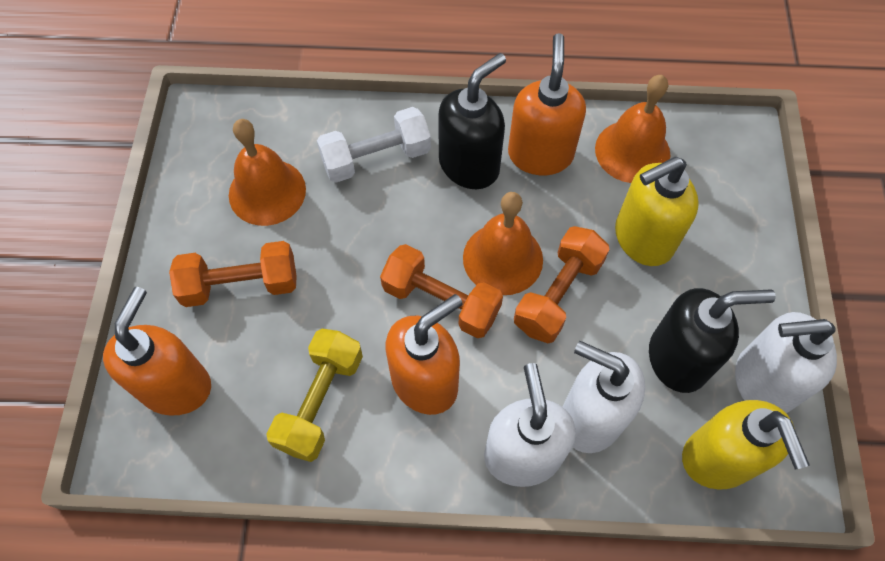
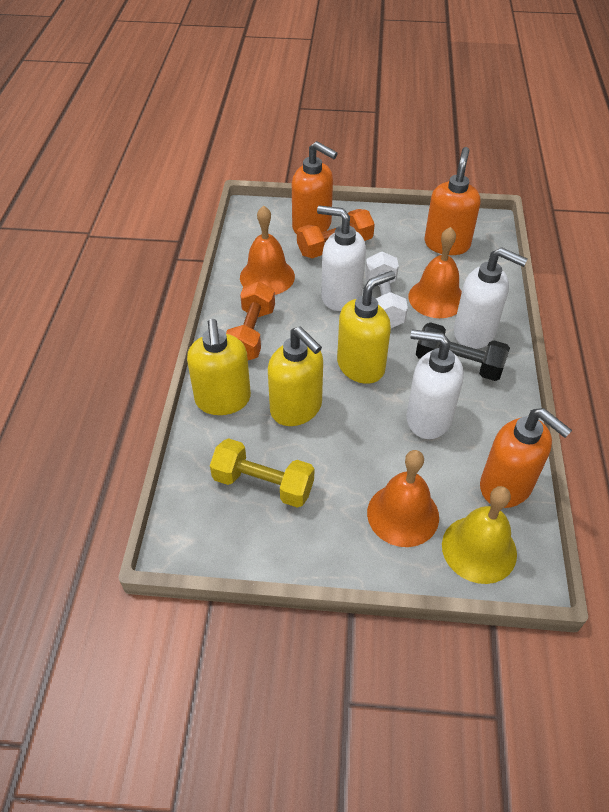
black dumbbell: none = 0 -> [416,322,510,381] = 1
black soap dispenser: [438,53,506,189] [649,288,776,393] = 2 -> none = 0
orange dumbbell: [169,241,296,307] [380,244,503,338] [514,226,610,343] = 3 -> [226,281,275,360] [297,209,375,258] = 2
yellow bell: none = 0 -> [442,486,517,584] = 1
yellow soap dispenser: [615,157,699,266] [682,400,810,489] = 2 -> [187,319,251,415] [268,326,323,426] [337,271,395,384] = 3

